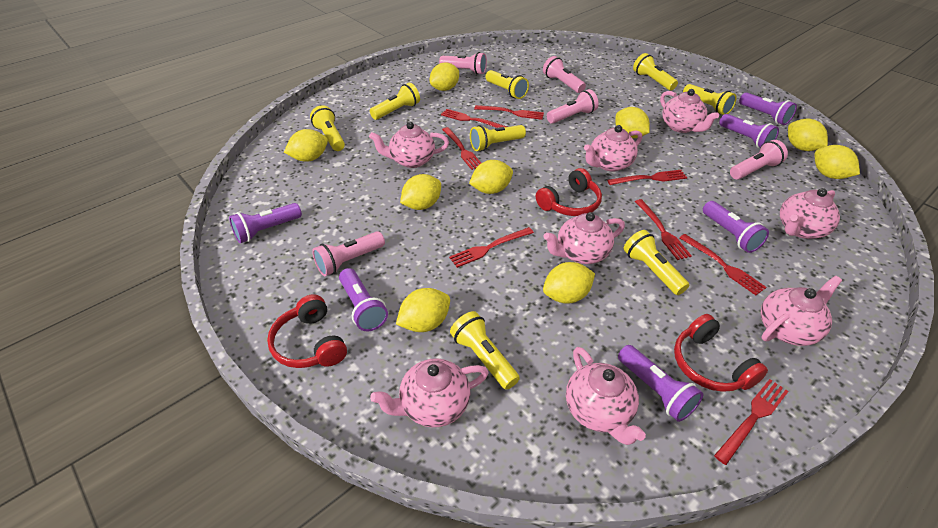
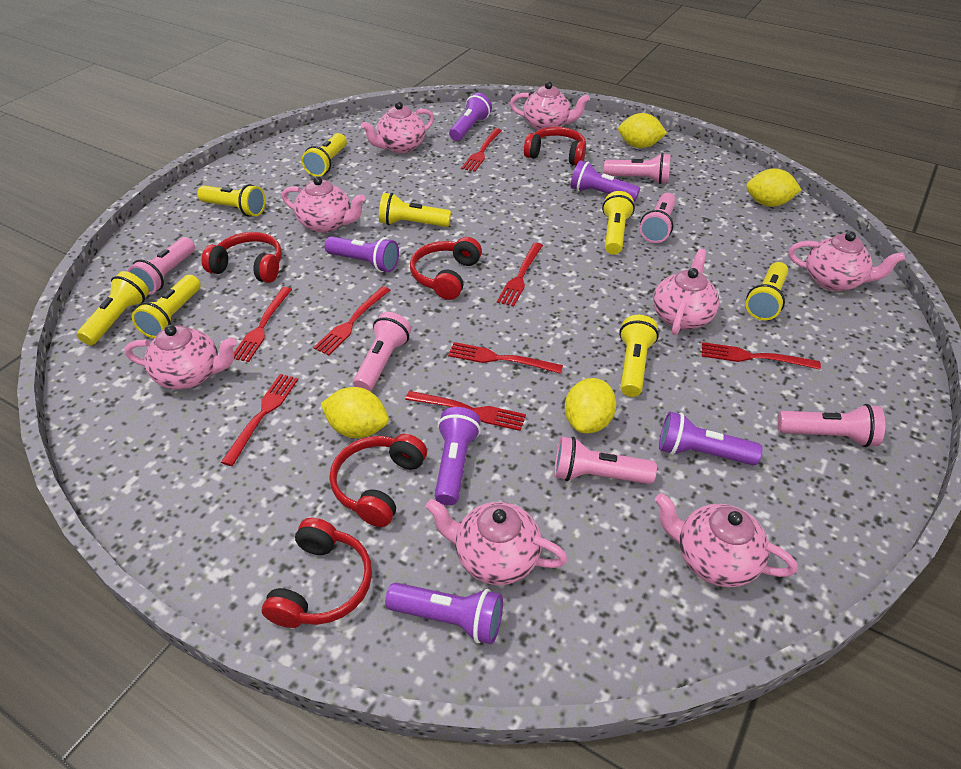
pink flashlight: [312,231,385,276] [439,52,487,75] [543,56,586,93] [547,89,598,124] [730,140,788,180] = 5 -> [127,237,195,294] [353,312,411,391] [554,436,657,484] [604,153,671,184] [640,193,676,243] [778,404,885,447] = 6
red headphones: [267,294,347,368] [536,168,602,216] [674,314,768,392] = 3 -> [202,232,282,283] [262,518,372,628] [329,434,427,527] [410,237,482,300] [524,127,586,166] = 5
yellow lemon: [284,129,328,162] [396,288,450,332] [400,174,441,210] [430,62,459,91] [469,160,513,194] [543,262,595,304] [615,107,650,138] [788,119,828,151] [815,145,860,179] = 9 -> [321,387,389,438] [565,378,616,433] [618,113,667,148] [746,168,802,207] = 4

